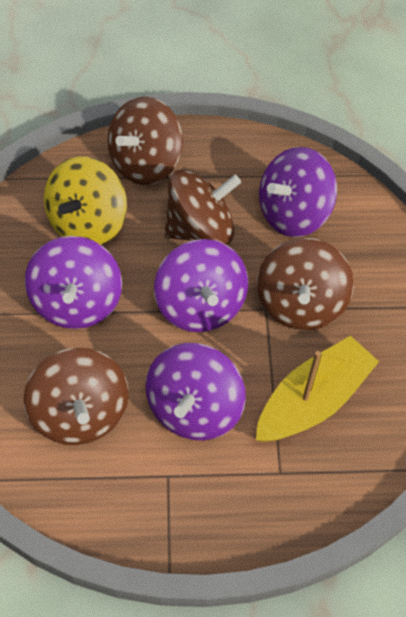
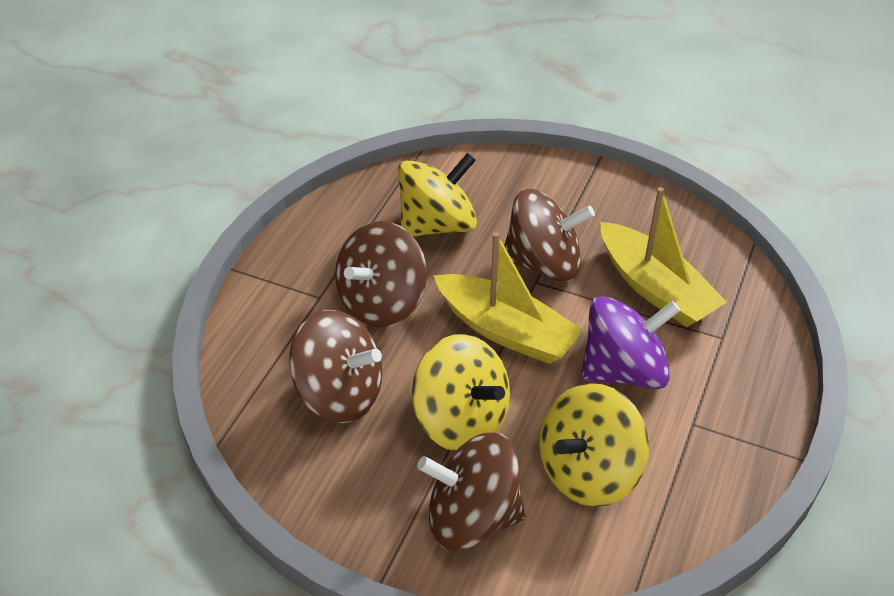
purple spinning top: [25,236,122,329] [145,343,246,440] [154,239,248,332] [259,147,337,237] = 4 -> [581,296,680,389] = 1
yellow boat: [256,336,379,442] = 1 -> [433,232,583,364] [600,187,727,327] = 2
yellow spinning top: [44,156,127,245] = 1 -> [398,153,477,237] [412,334,510,451] [539,383,649,507] = 3

